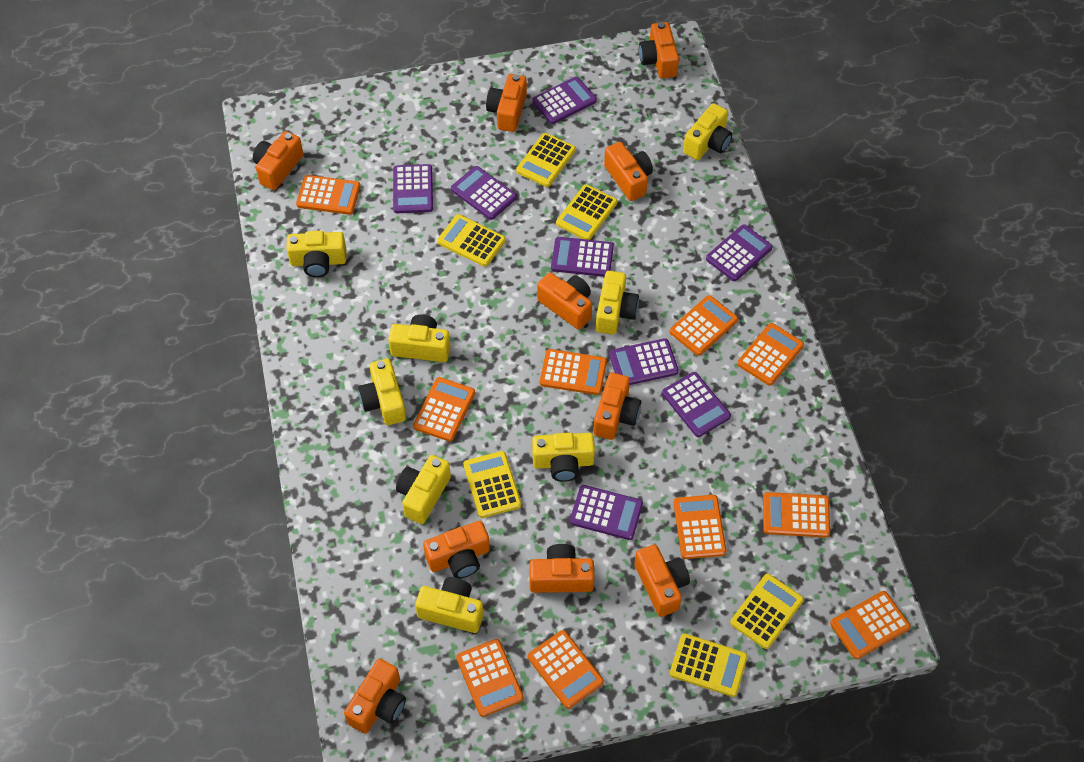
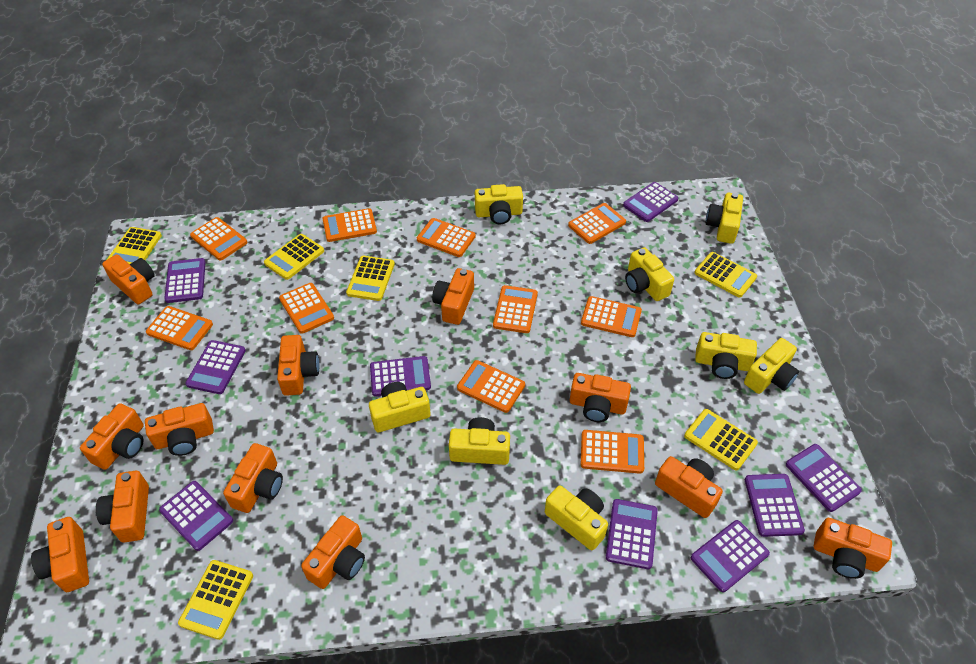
orange camera: [253,131,303,190] [344,659,406,734] [423,521,490,578] [486,74,527,132] [529,544,595,593] [537,273,592,330] [594,373,641,440] [604,142,653,201] [635,544,690,617] [639,22,679,79] = 10 -> [31,517,89,592] [80,404,144,470] [96,471,149,543] [102,254,155,304] [145,403,214,456] [223,443,283,513] [277,335,319,396] [301,515,365,589] [432,268,474,325] [570,373,631,422] [655,456,723,518] [814,518,892,579] = 12
purple calculator: [393,164,433,213] [451,166,517,220] [532,77,597,124] [551,237,614,277] [570,485,643,540] [609,338,679,385] [662,372,731,437] [706,224,773,281] = 8 -> [159,481,233,551] [164,258,206,303] [186,340,246,394] [370,356,431,397] [606,499,658,569] [623,182,678,222] [691,520,770,592] [745,474,805,537] [786,444,862,512] = 9

